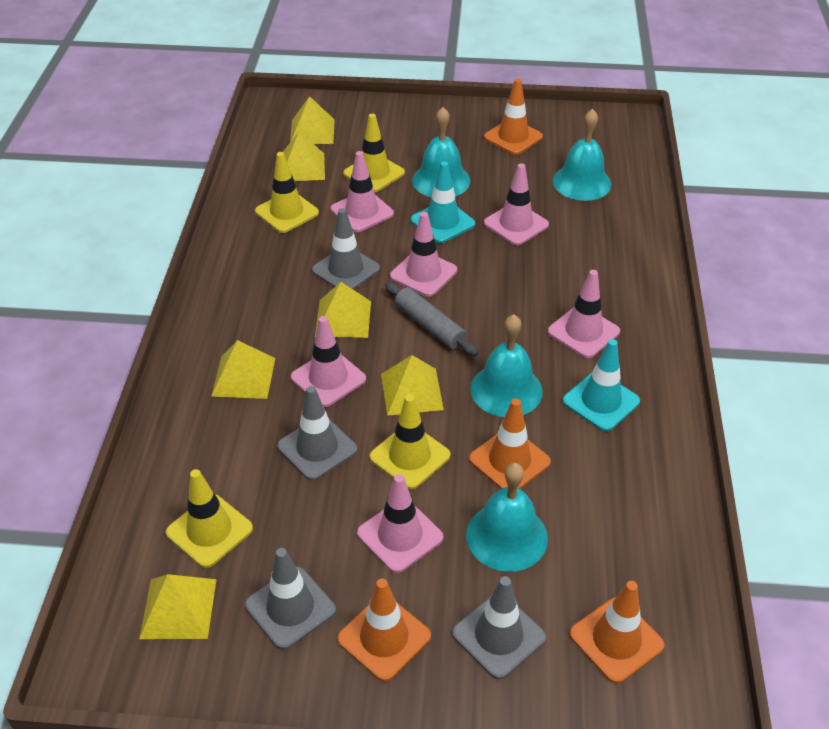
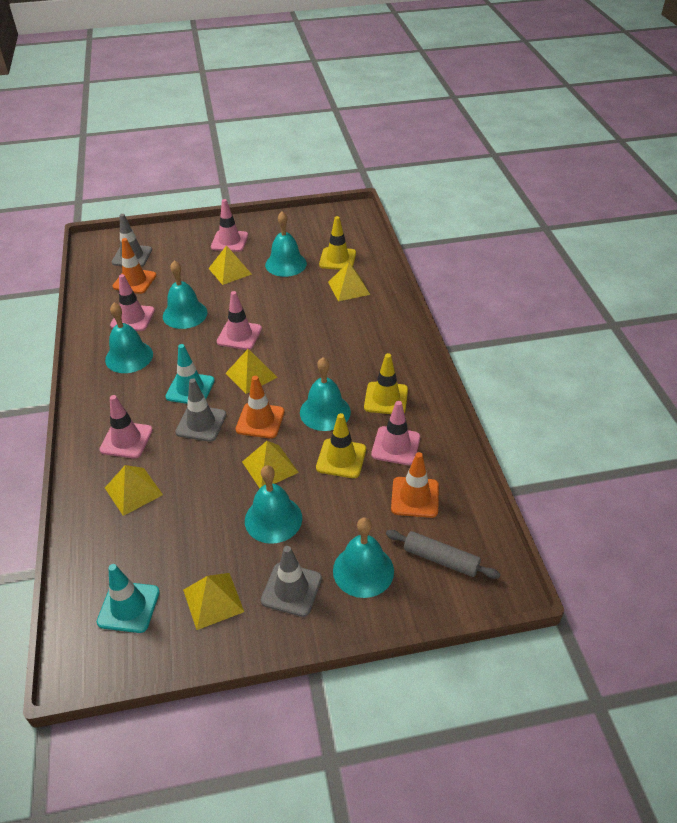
grey traffic cone: [245,548,336,650] [277,386,357,481] [312,208,380,290] [452,576,546,679] = 4 -> [112,214,152,267] [175,378,227,442] [261,546,322,617] = 3
orange traffic cone: [337,579,431,682] [469,399,551,489] [484,78,543,155] [569,581,665,683] = 4 -> [113,238,157,294] [236,376,285,439] [391,452,439,518] = 3
pink traffic cone: [291,316,366,407] [331,151,394,232] [357,474,443,573] [390,212,457,297] [484,163,549,245] [548,270,620,358] = 6 -> [99,395,153,458] [110,274,155,331] [211,199,248,252] [217,291,262,350] [371,401,420,465] = 5
turquoise bell: [412,107,470,197] [466,463,548,572] [470,314,543,417] [553,109,611,201] = 4 -> [105,303,153,373] [163,261,208,329] [245,465,302,544] [265,211,307,277] [300,357,351,431] [333,518,394,598] = 6
yellow traffic cone: [166,469,253,568] [255,152,319,233] [343,114,405,192] [369,394,451,489] = 4 -> [316,413,366,478] [319,216,356,270] [364,353,408,414] = 3

